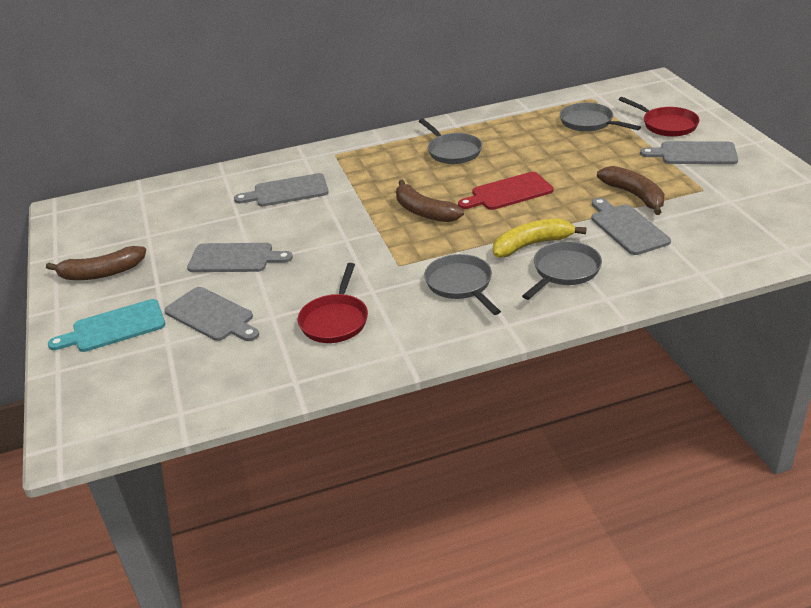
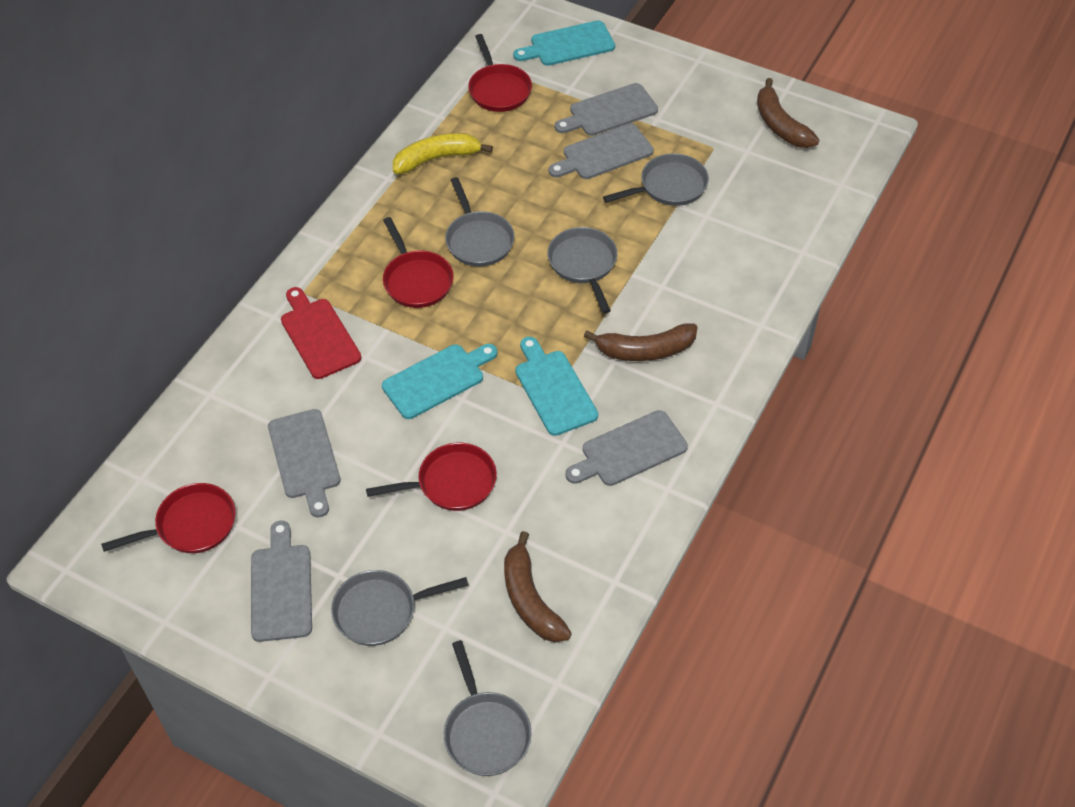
grey pan: [419,119,482,164] [424,254,501,315] [522,241,602,300] [560,103,641,132] = 4 -> [331,570,469,646] [444,640,532,776] [445,177,515,267] [548,227,617,314] [603,153,709,206] = 5
red pan: [298,263,368,343] [618,97,700,137] = 2 -> [101,483,236,553] [366,443,497,511] [383,217,454,308] [468,34,532,112] = 4
turquoise cutting board: [48,299,165,352] = 1 -> [382,344,497,419] [513,20,615,66] [515,337,598,436] = 3

